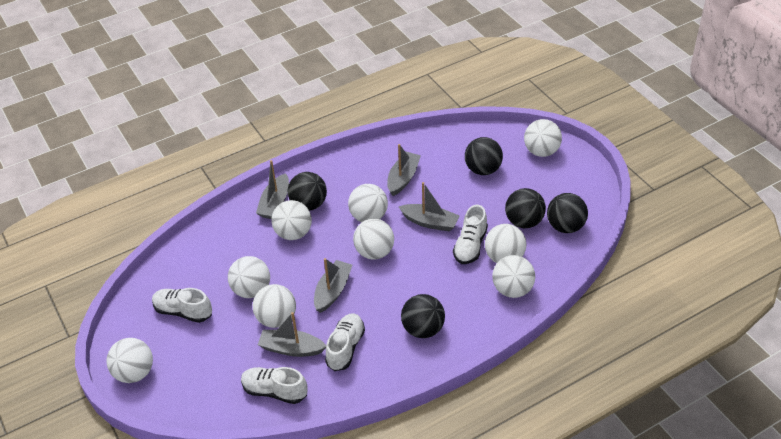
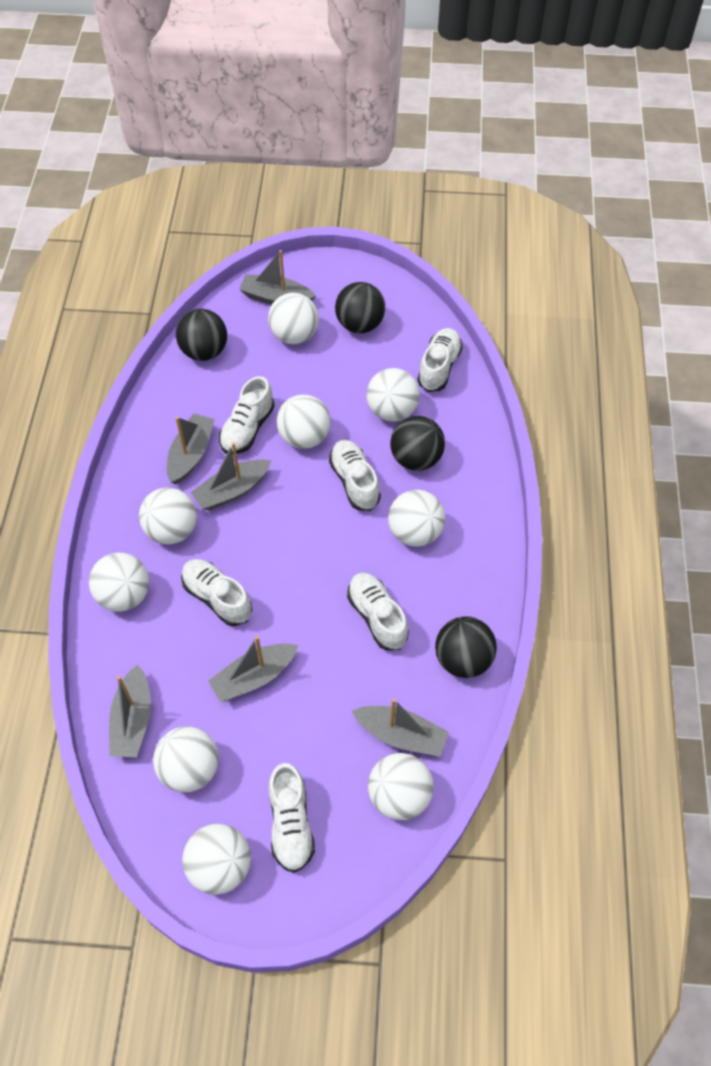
black ball: [288,172,327,211] [401,294,445,338] [465,137,503,175] [505,188,546,228] [547,193,588,233] = 5 -> [176,309,227,361] [335,282,385,333] [390,416,445,471] [435,617,497,678] = 4
grey boat: [256,160,289,219] [258,312,326,357] [314,258,352,313] [387,144,421,196] [399,182,460,231] = 5 -> [109,664,151,757] [167,413,215,484] [191,442,271,510] [208,636,298,702] [239,250,316,305] [352,698,449,757] = 6
white shoe: [152,288,212,323] [241,367,308,404] [325,313,365,371] [453,205,488,264] = 4 -> [181,559,252,626] [219,376,275,454] [269,763,315,873] [329,440,381,511] [347,572,409,650] [417,328,463,392] = 6

